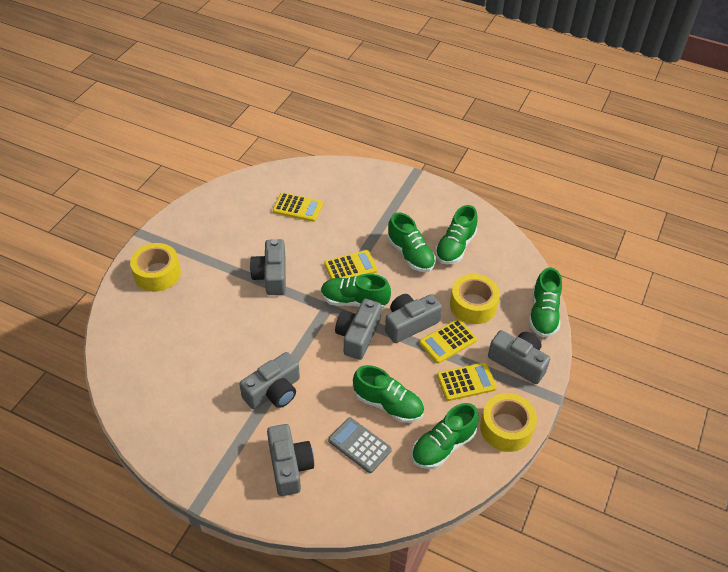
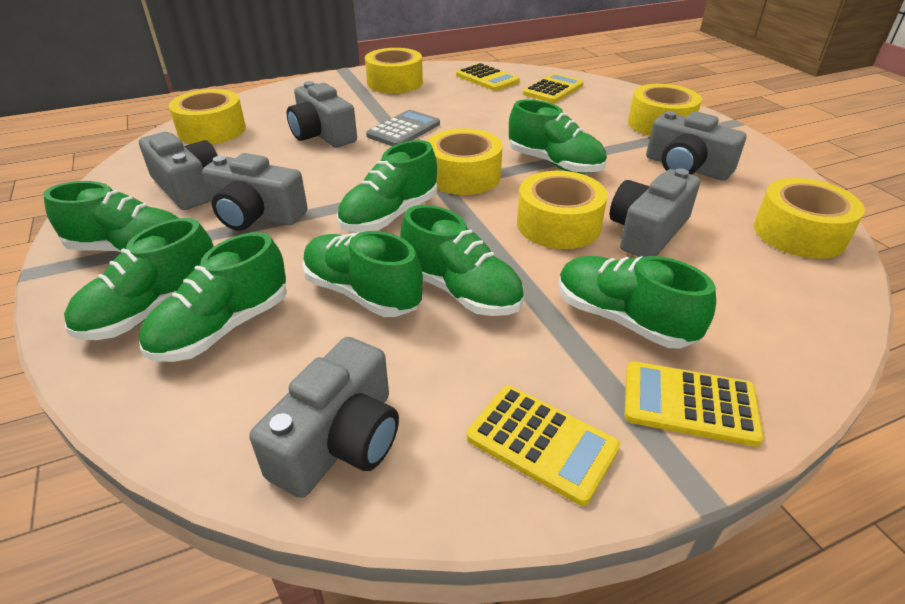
green shoe: [321,274,391,309] [353,365,424,423] [387,212,436,272] [411,403,479,469] [435,205,478,264] [529,267,562,337] = 6 -> [43,181,180,252] [64,218,214,340] [139,232,287,362] [302,231,423,317] [337,140,437,232] [400,205,524,316] [509,100,607,174] [559,256,716,349] = 8
yellow tape: [130,243,181,292] [450,274,500,324] [480,393,537,452] = 3 -> [169,89,246,144] [365,48,423,93] [427,128,503,195] [517,171,608,249] [628,84,702,136] [754,178,865,259] = 6

